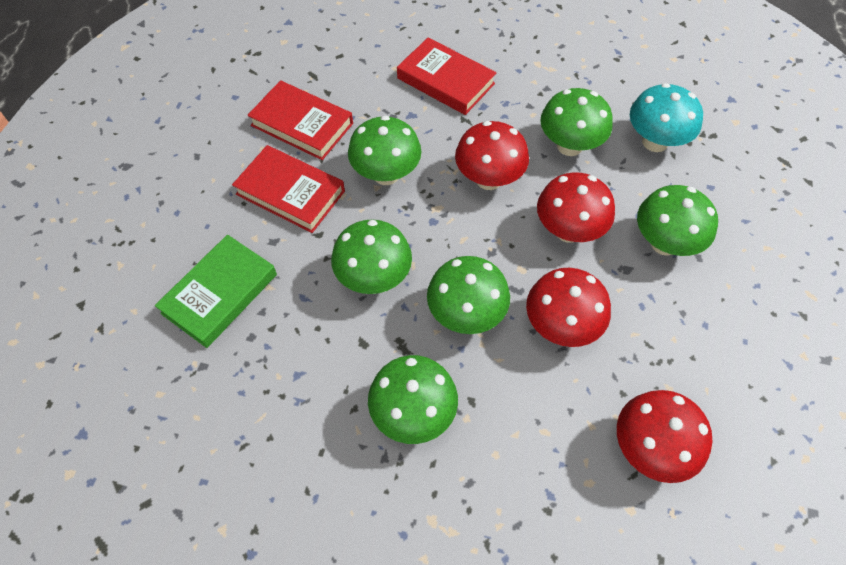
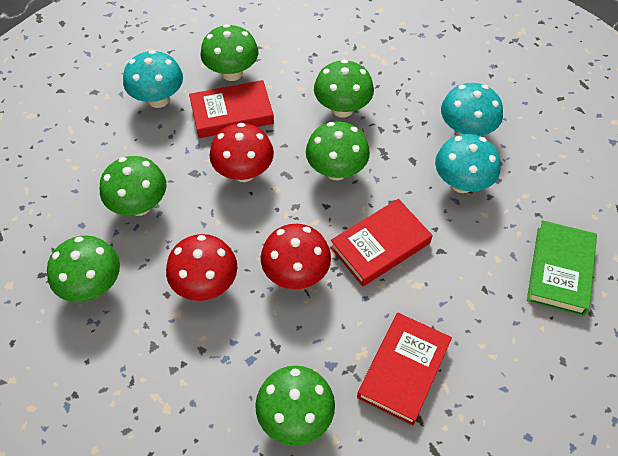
red mushroom: [455,121,529,190] [526,268,611,347] [537,173,615,243] [617,390,712,483] = 4 -> [166,234,237,301] [210,123,274,182] [261,224,331,289] = 3
turquoise mushroom: [630,83,703,152] = 1 -> [123,50,183,108] [435,134,500,193] [441,83,503,136] = 3

